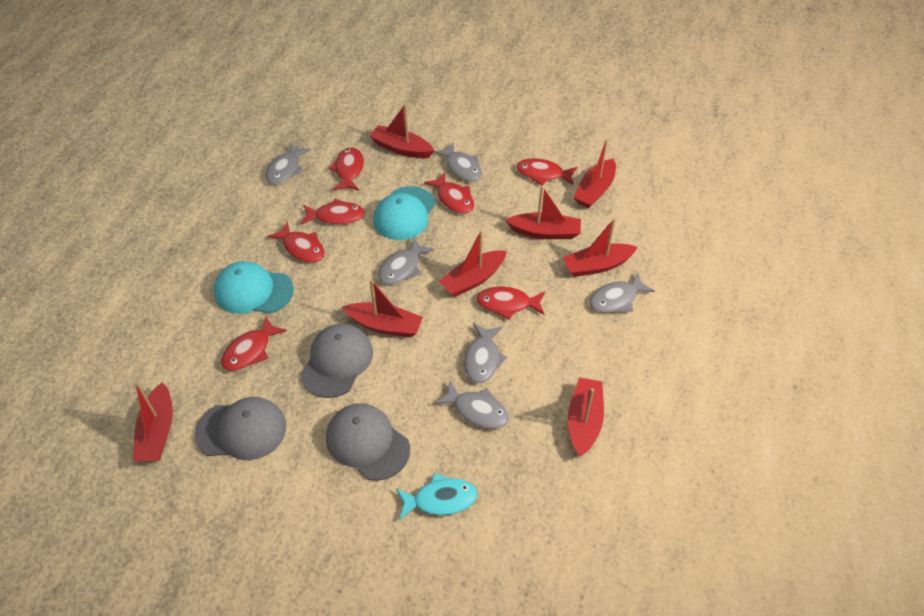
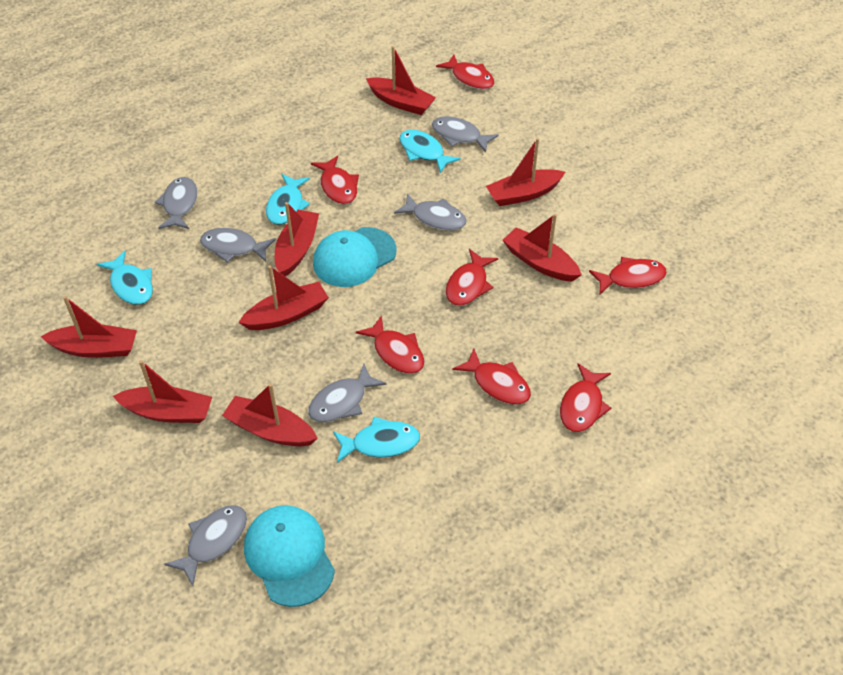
grey cap: [194,397,286,460] [300,324,373,398] [326,403,410,481] = 3 -> none = 0
turquoise fish: [396,473,478,521] = 1 -> [97,251,153,305] [266,174,310,225] [333,417,420,463] [400,130,461,173] = 4

